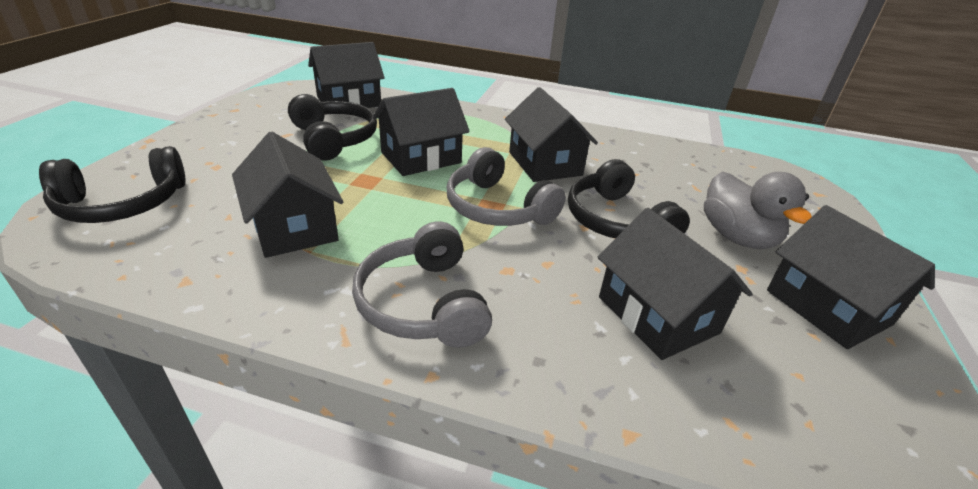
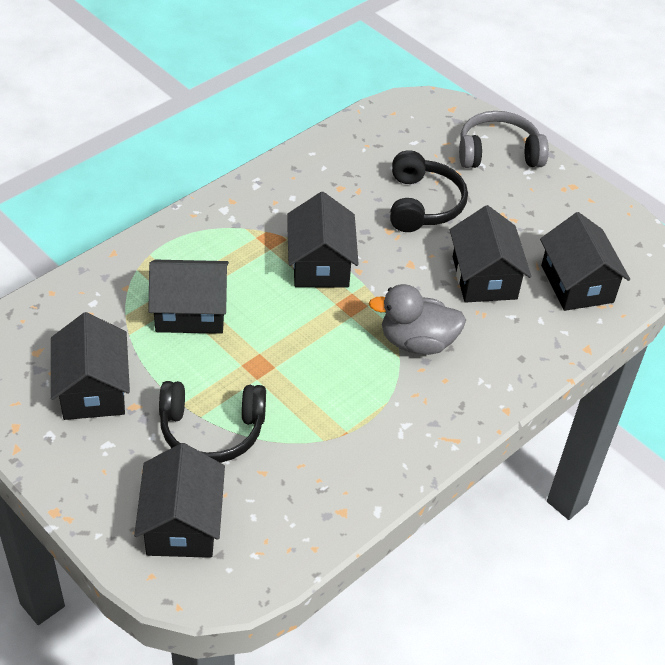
black headphones: [39,146,186,223] [288,94,377,161] [568,159,690,238] = 3 -> [159,381,266,463] [390,150,468,232] = 2
grey headphones: [352,222,492,348] [447,147,566,226] = 2 -> [459,111,549,168] = 1

